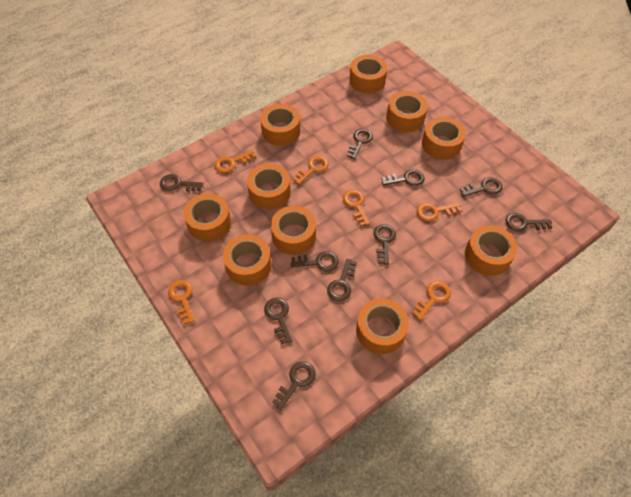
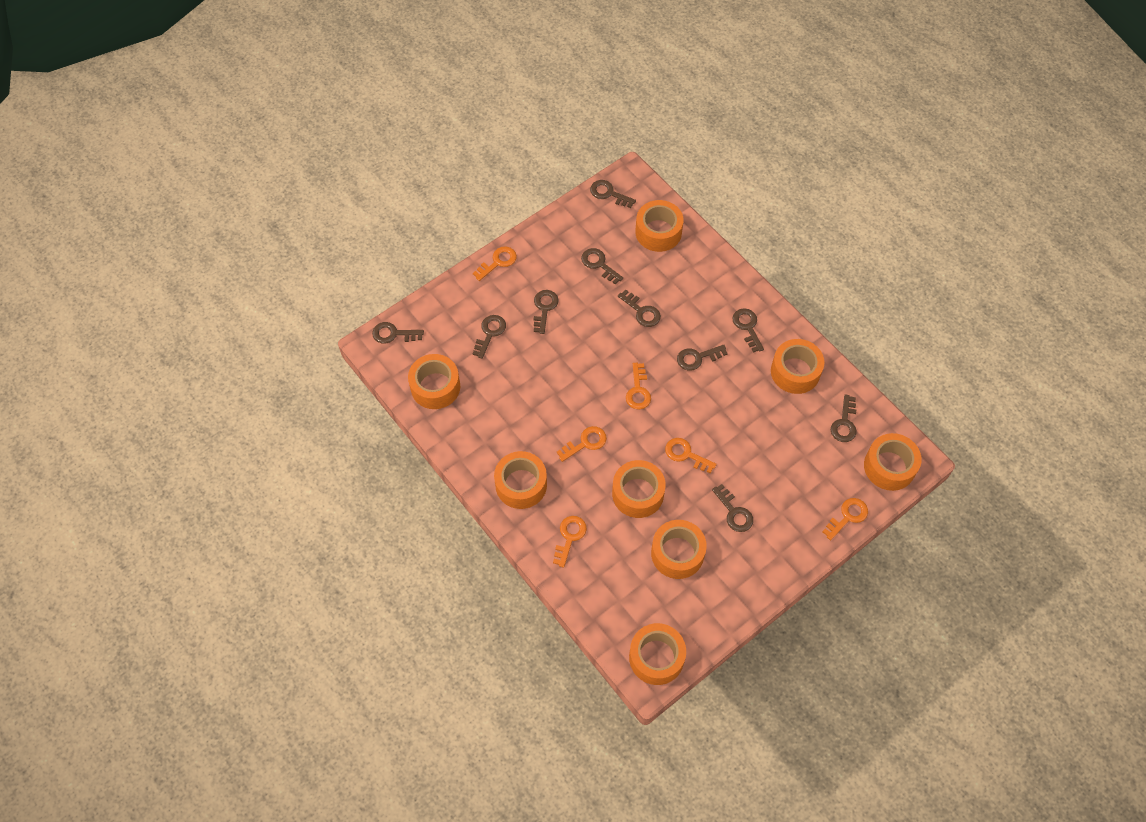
orange tape: [183,193,231,242] [223,235,272,286] [247,164,291,210] [260,104,300,146] [271,206,316,255] [349,55,387,94] [356,298,409,354] [386,91,428,132] [422,117,466,160] [465,225,517,276] = 10 -> [408,354,460,409] [494,451,547,509] [612,460,666,518] [629,623,686,685] [635,200,684,252] [651,520,707,579] [771,339,825,394] [864,433,922,491] = 8

